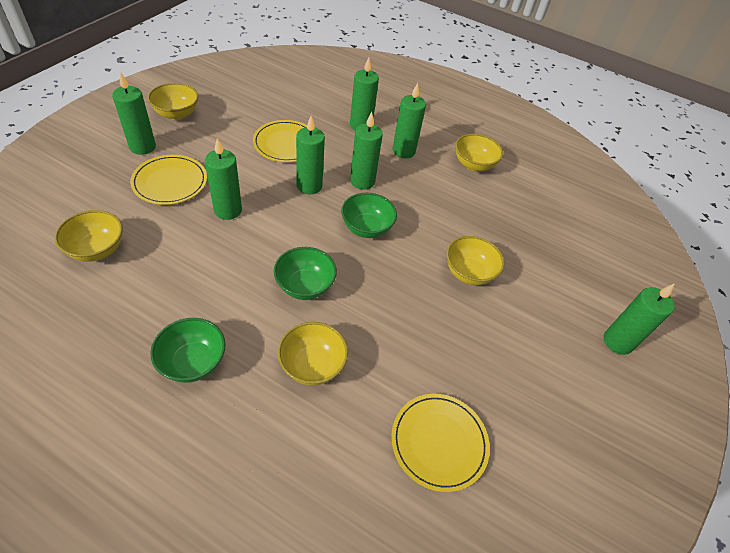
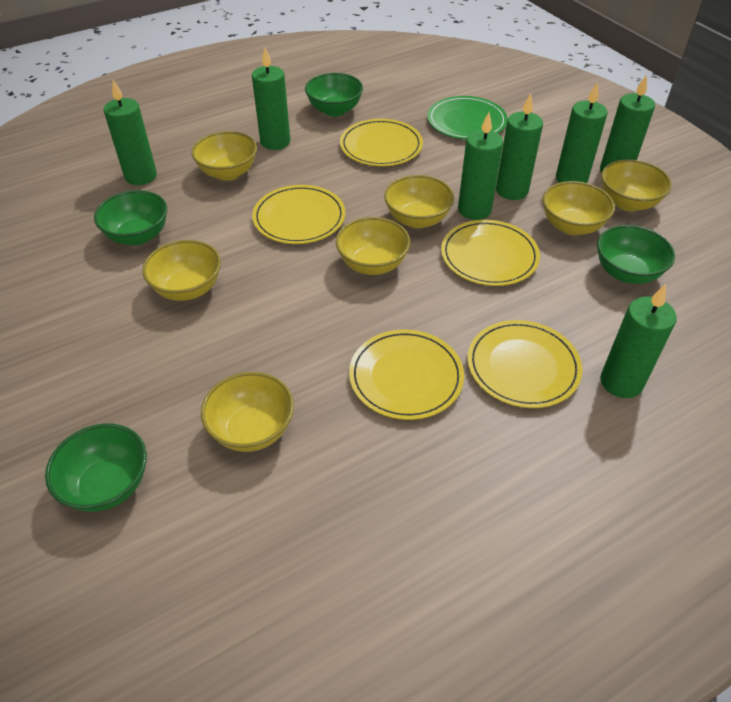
green bowl: [150,318,226,383] [274,247,337,300] [341,193,397,238] = 3 -> [45,423,147,512] [94,190,167,245] [305,73,363,117] [597,225,675,284] = 4
green plate: none = 0 -> [427,96,508,140] = 1
yellow bowl: [55,210,123,262] [148,83,198,120] [278,322,348,385] [446,236,505,285] [455,134,503,171] = 5 -> [142,240,221,301] [191,131,257,181] [201,372,294,452] [336,217,410,275] [384,175,454,228] [543,181,615,235] [601,159,672,211] = 7
yellow plate: [130,155,207,205] [253,120,307,162] [391,394,490,492] = 3 -> [252,185,346,244] [340,119,423,166] [349,330,464,420] [441,220,540,286] [467,320,582,408] = 5

